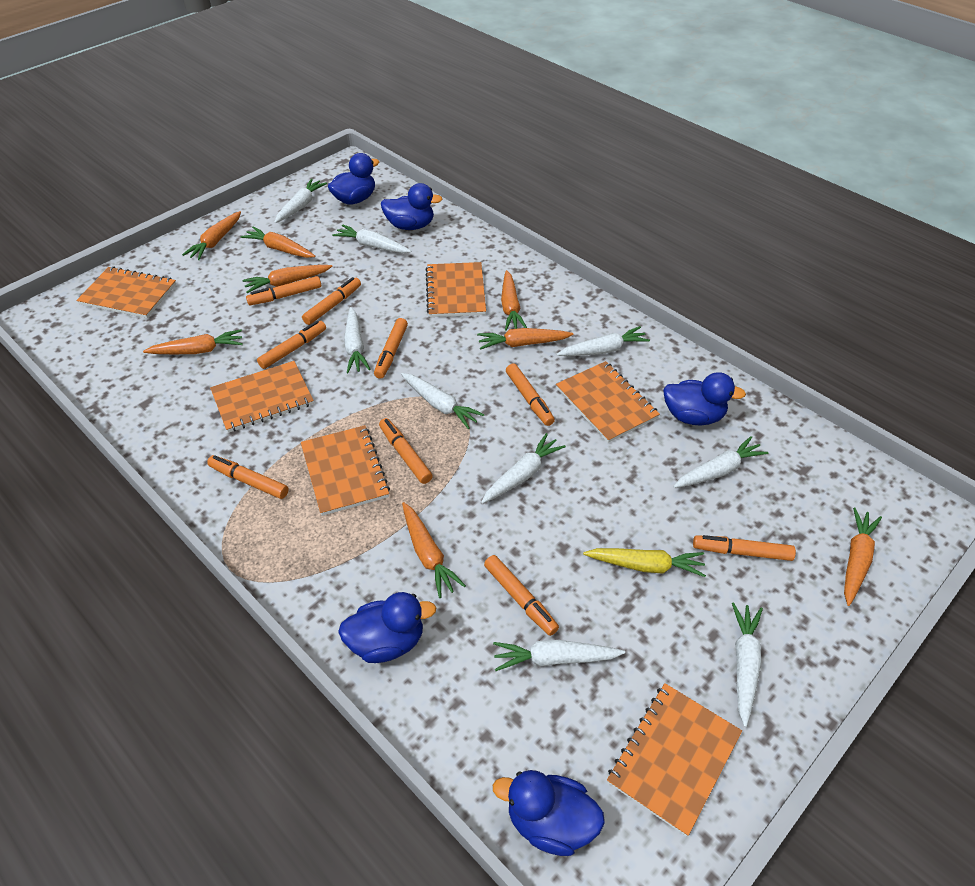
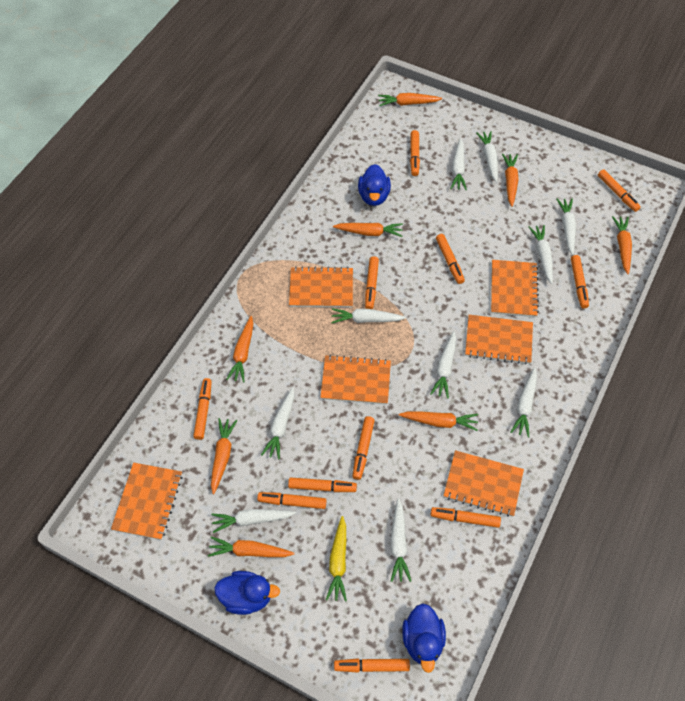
blue duck: [328,153,379,205] [338,592,436,663] [381,183,442,230] [493,770,605,856] [663,372,746,425] = 5 -> [214,571,280,615] [358,164,391,206] [402,603,446,673] = 3
orange marker: [207,455,289,499] [246,276,321,305] [257,321,326,369] [302,277,361,325] [374,318,408,379] [379,418,433,484] [484,555,559,636] [506,363,555,426] [693,535,796,561] = 9 -> [193,378,212,440] [257,492,327,509] [288,477,357,492] [334,658,410,673] [352,416,375,480] [365,256,379,309] [410,130,420,176] [431,507,501,528] [436,234,465,284] [571,255,589,308] [598,169,641,212] = 11
white carrot: [274,178,327,223] [332,224,411,253] [344,307,371,373] [401,373,484,429] [481,433,566,504] [493,640,625,671] [556,326,650,356] [673,436,768,488] [732,602,763,727] = 9 -> [211,509,296,533] [261,387,294,460] [331,308,406,323] [390,498,411,582] [430,331,456,398] [450,138,467,190] [476,131,498,183] [510,367,537,437] [529,225,553,284] [556,198,576,255] = 10

